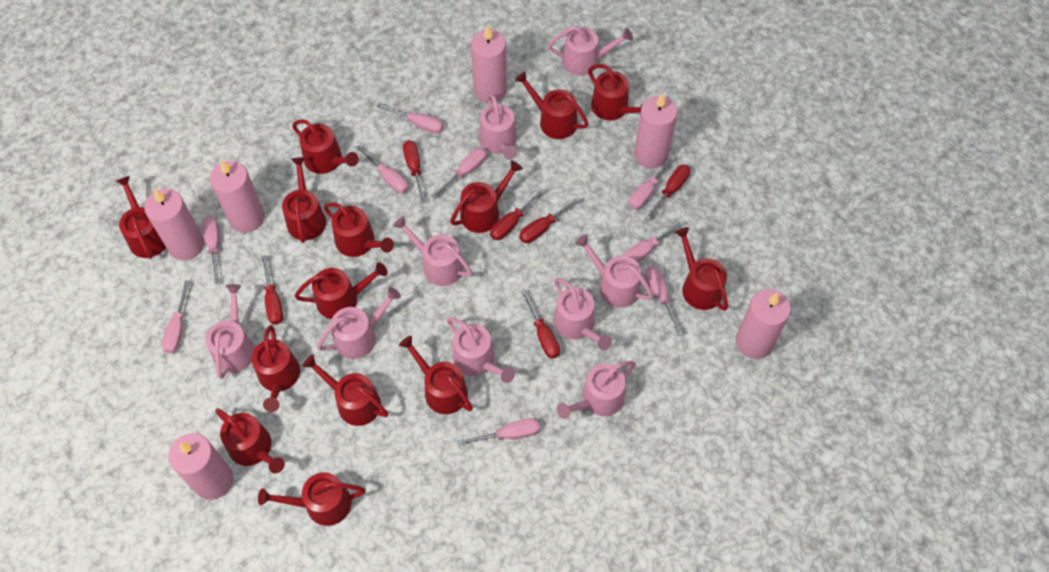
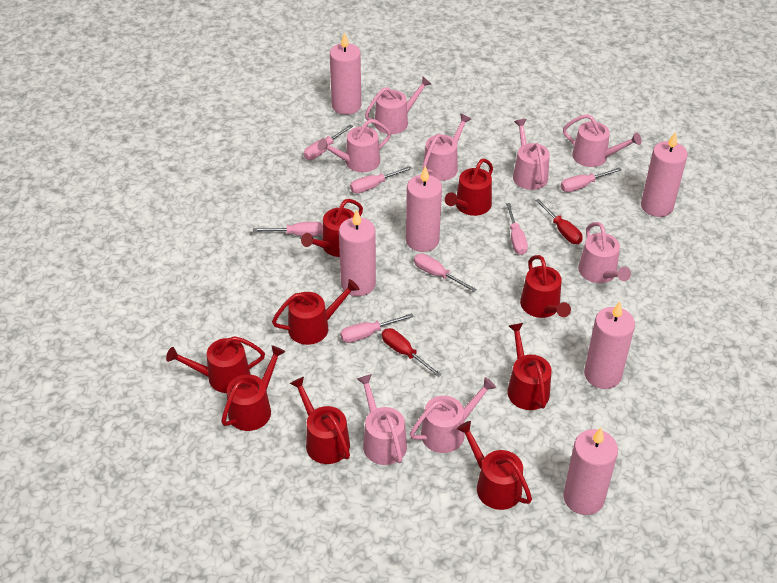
pink screwdriver: [162,281,190,353] [202,216,220,284] [356,145,409,194] [377,103,444,134] [432,148,487,198] [457,418,540,446] [623,220,685,263] [629,156,675,210] [645,266,683,335] = 9 -> [253,222,323,236] [304,124,353,160] [340,313,414,343] [350,166,412,193] [414,253,477,292] [506,203,528,255] [561,167,621,192] = 7
pink watering can: [205,284,255,379] [317,287,401,359] [393,216,472,286] [447,317,515,383] [479,94,517,160] [548,27,633,76] [553,278,612,350] [557,361,636,419] [575,235,653,308] = 9 -> [318,119,391,172] [357,374,407,465] [365,77,431,134] [410,377,496,453] [422,114,471,181] [513,119,550,190] [563,114,641,167] [578,222,631,283] = 8
red screwdriver: [261,255,283,325] [403,140,426,203] [490,188,545,240] [519,197,581,243] [521,290,560,359] [645,165,690,220] = 6 -> [382,328,442,377] [535,199,583,244] = 2
red watering can: [116,176,166,259] [215,408,285,474] [252,325,300,412] [258,472,366,526] [282,157,326,243] [292,119,359,174] [294,263,387,319] [303,355,388,426] [323,203,394,257] [399,336,473,414] [450,160,523,233] [515,72,589,139] [588,64,642,120] [675,227,728,311] = 14 -> [166,336,265,393] [221,345,285,431] [272,279,359,345] [290,377,350,464] [301,199,363,257] [445,159,493,216] [457,421,532,510] [507,323,551,410] [520,255,571,318] = 9

